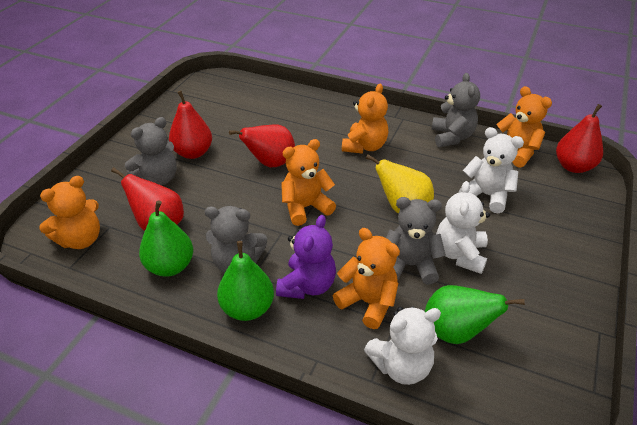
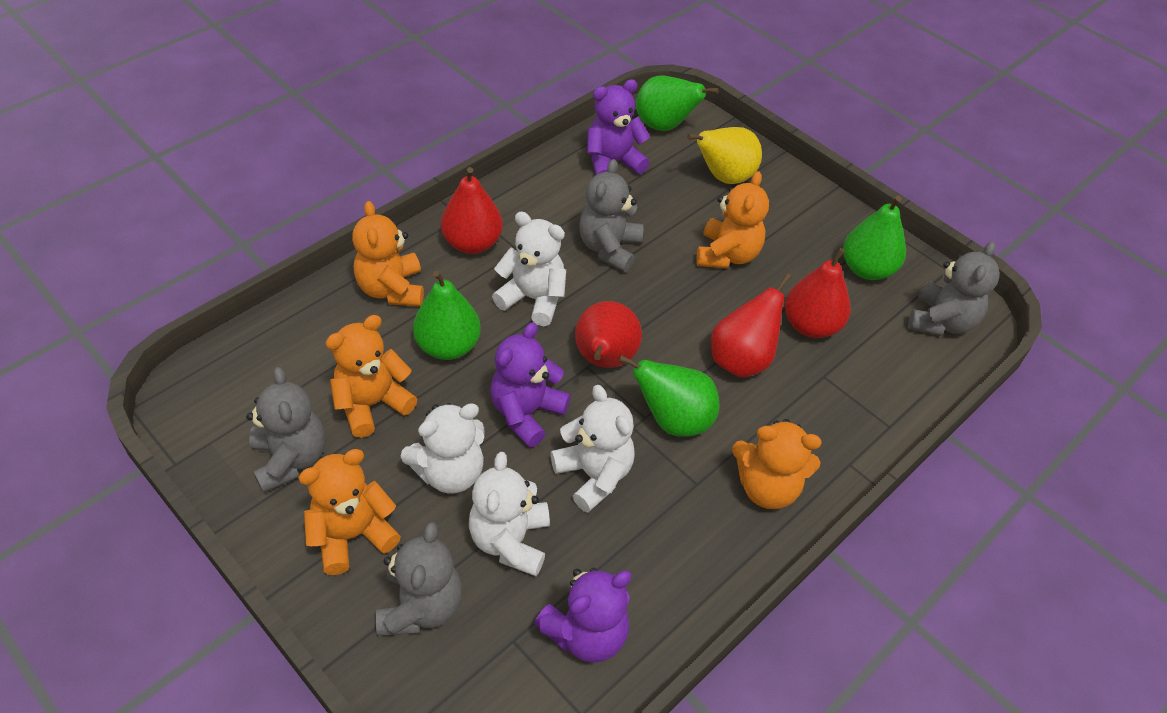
green pear: [139,200,193,277] [217,241,274,321] [425,285,525,344] = 3 -> [413,271,481,360] [618,355,719,437] [636,75,719,131] [843,196,906,280] = 4
purple teddy bear: [276,215,336,299] = 1 -> [490,322,571,448] [534,568,632,663] [587,79,650,175] = 3
white teddy bear: [364,307,441,385] [436,181,490,274] [459,127,524,213] = 3 -> [401,403,484,494] [469,452,550,576] [492,211,566,326] [551,385,635,513] = 4

